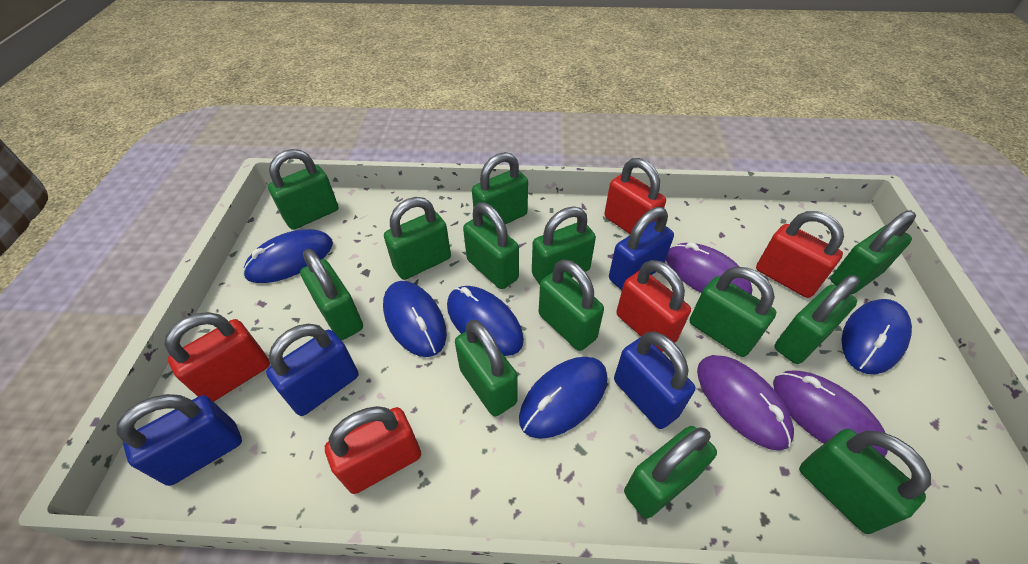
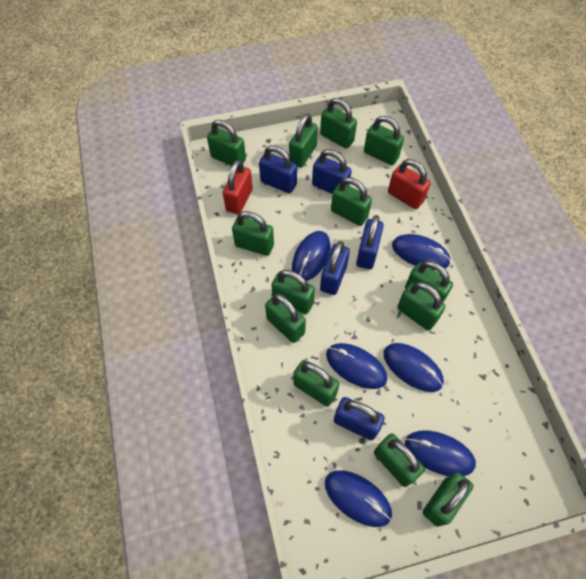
blue mouse: [243,229,333,283] [383,281,447,357] [447,286,524,356] [519,357,608,439] [842,299,912,374] = 5 -> [292,231,331,281] [325,470,392,527] [326,343,387,389] [384,343,444,392] [392,234,451,270] [405,431,476,476] = 6
blue padlock: [116,394,242,486] [266,324,359,416] [609,207,674,290] [614,332,695,429] = 4 -> [259,145,297,194] [312,149,352,194] [320,241,350,295] [334,397,385,440] [356,215,384,269] = 5
purple mouse: [666,242,753,295] [697,355,794,451] [773,370,888,457] = 3 -> none = 0
red padlock: [164,312,270,402] [325,406,421,494] [604,158,666,234] [616,260,691,352] [756,211,844,298] = 5 -> [223,160,253,214] [388,159,430,209] = 2

